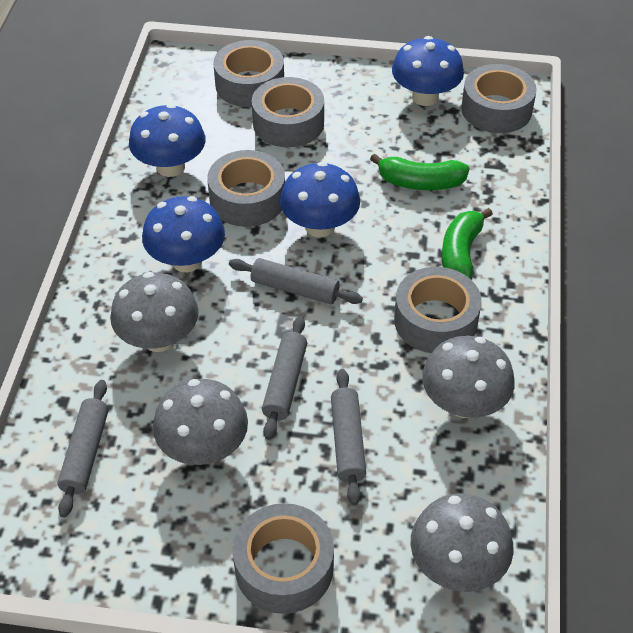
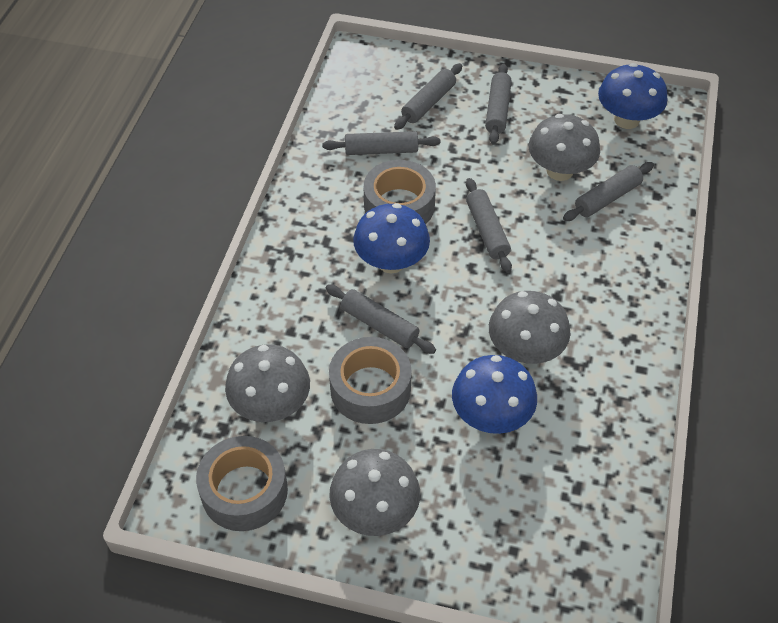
blue mushroom: [129,104,205,177] [142,196,225,272] [280,162,360,237] [392,36,464,106] = 4 -> [353,203,430,273] [452,355,537,434] [598,63,667,129] = 3
green banana: [370,153,469,190] [442,208,493,280] = 2 -> none = 0
grey rolling pin: [57,380,109,517] [229,258,363,304] [262,316,307,440] [331,369,366,505] = 4 -> [322,131,440,155] [326,285,436,354] [394,63,462,130] [466,178,512,273] [485,64,512,145] [563,162,654,221] = 6
grey tape: [207,150,285,227] [213,40,284,107] [233,503,334,614] [252,77,324,147] [394,267,482,353] [461,64,536,133] = 6 -> [196,436,288,531] [329,337,412,424] [364,160,436,224] = 3

